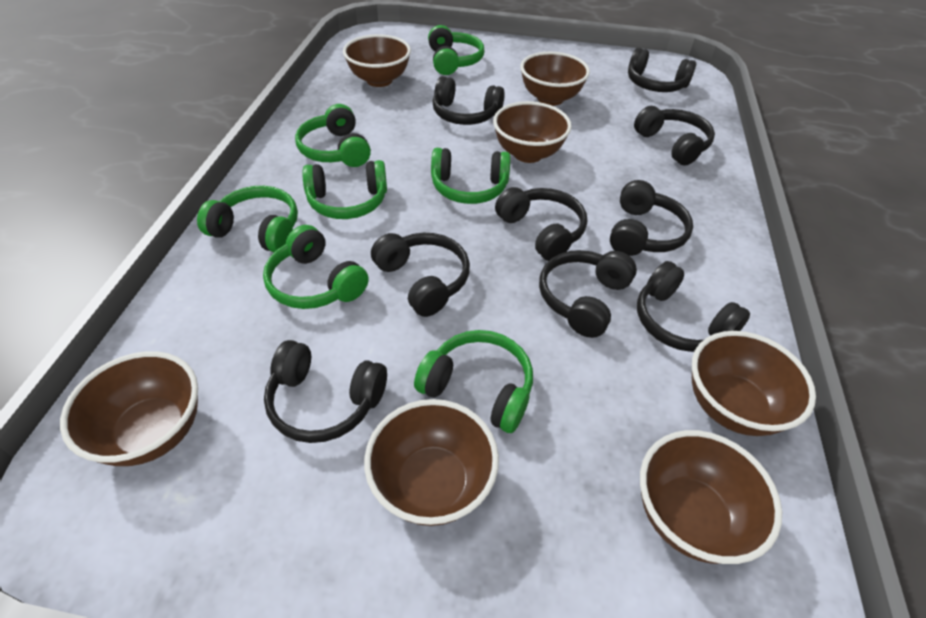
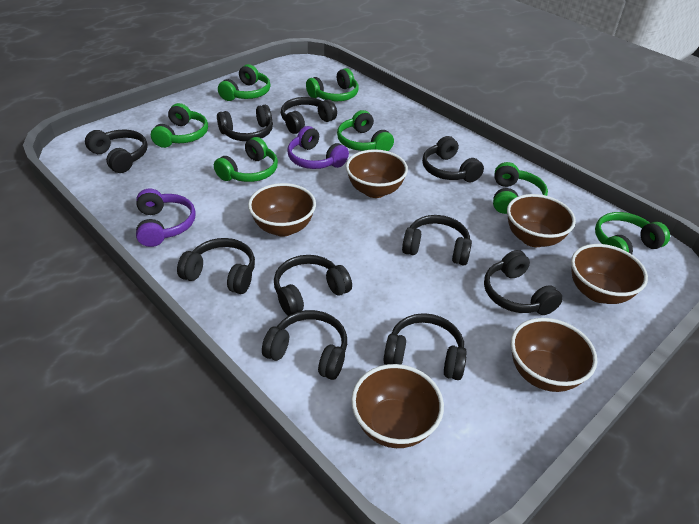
black headphones: [264,340,387,443] [371,233,470,317] [433,76,505,125] [495,187,587,261] [539,250,637,338] [610,180,693,256] [628,48,696,92] [634,106,715,166] [637,261,750,352] = 9 -> [85,129,148,173] [177,238,255,294] [217,105,273,141] [262,310,347,380] [274,255,352,316] [281,97,337,134] [383,313,467,380] [402,215,472,266] [422,136,484,183] [484,250,563,315] = 10
brown bowl: [60,351,198,466] [343,34,411,87] [364,399,499,526] [493,101,572,163] [520,52,590,106] [640,430,782,564] [692,331,816,436] = 7 -> [248,183,316,236] [346,149,408,198] [351,364,444,448] [507,194,576,247] [511,318,597,392] [571,244,648,304] = 6
purple headphones: none = 0 -> [136,189,196,247] [287,126,349,169] = 2

